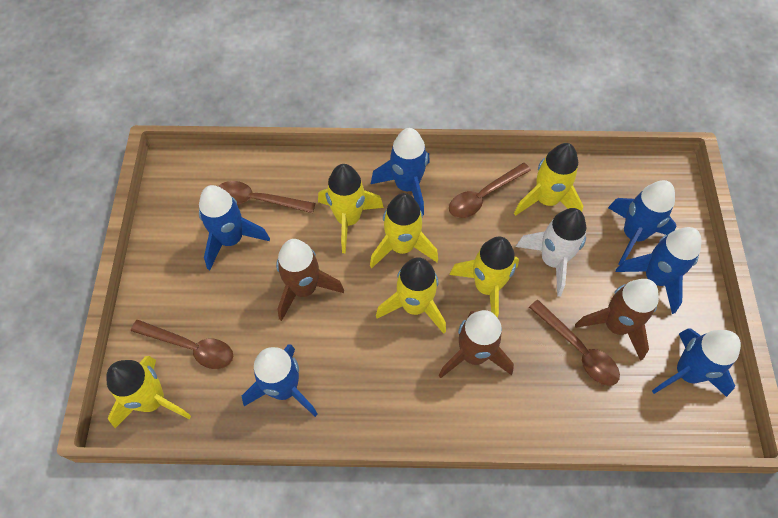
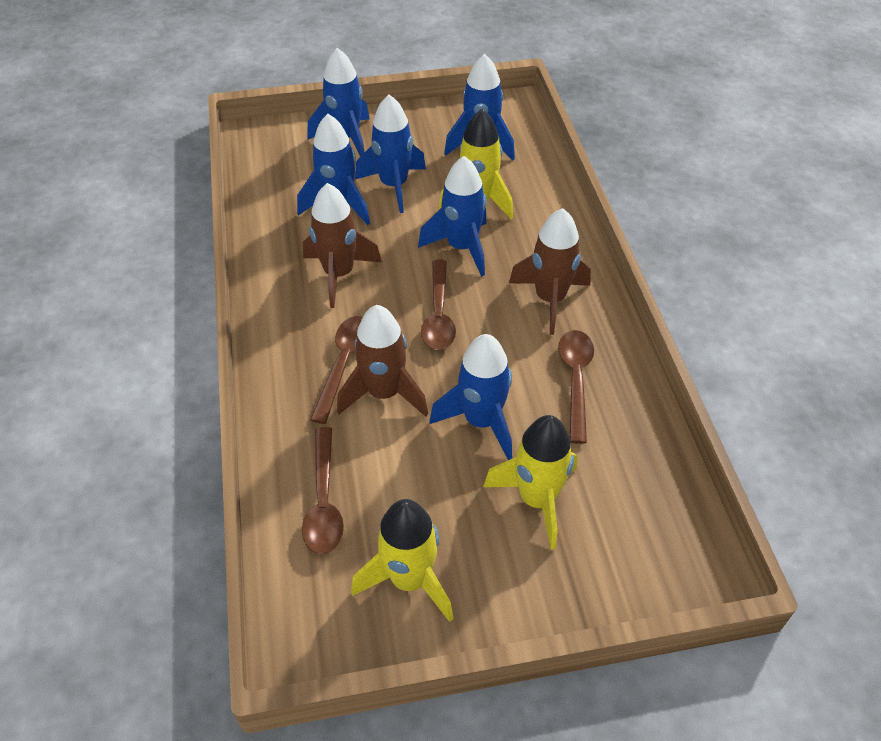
white rocket: [516,208,586,297] = 1 -> none = 0
yellow rocket: [106,356,191,428] [318,164,384,253] [370,193,438,268] [376,257,446,334] [449,237,519,318] [514,143,583,216] = 6 -> [351,499,453,622] [439,109,513,219] [483,415,577,549] = 3

